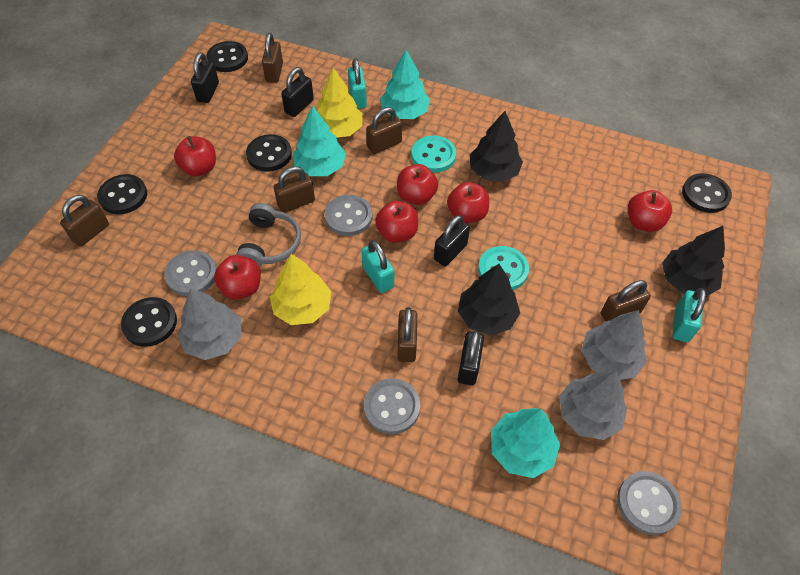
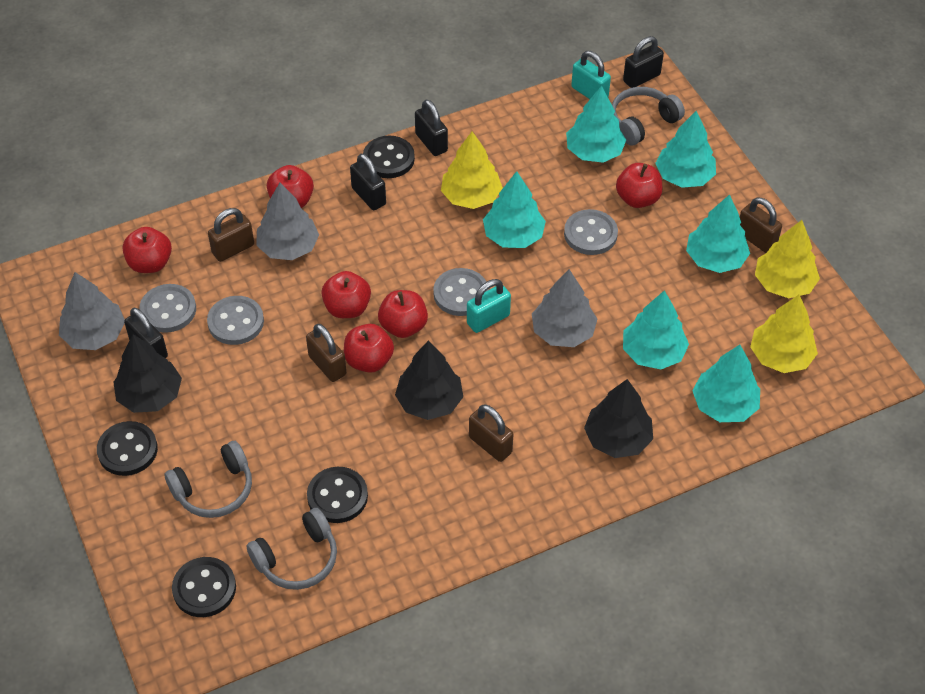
black button: [97,174,147,214] [121,297,177,347] [207,41,248,72] [246,134,292,172] [682,173,732,213] = 5 -> [97,421,158,476] [172,557,236,617] [307,467,368,523] [363,136,415,178] = 4
brown padlock: [60,195,109,247] [262,33,283,83] [274,166,315,213] [366,107,402,154] [398,307,417,362] [601,280,651,321] = 6 -> [208,208,254,262] [306,324,346,382] [469,404,513,462] [740,197,782,253] = 4
grey headphones: [236,203,301,267] = 1 -> [165,441,252,518] [247,508,337,590] [612,87,685,145] = 3
turquoise button: [412,135,456,173] [478,246,529,290] = 2 -> none = 0
turquoise padlock: [348,58,367,109] [362,240,394,293] [673,288,706,342] = 3 -> [467,279,511,333] [571,51,611,99] = 2
turquoise tree: [293,106,346,176] [380,50,430,119] [491,408,560,478] = 3 -> [483,171,546,248] [566,86,626,163] [623,290,689,370] [655,111,716,188] [686,194,750,273] [692,345,760,422] = 6
yellow tree: [270,254,331,325] [317,68,363,138] = 2 -> [441,131,503,209] [750,295,818,373] [755,220,820,298] = 3

